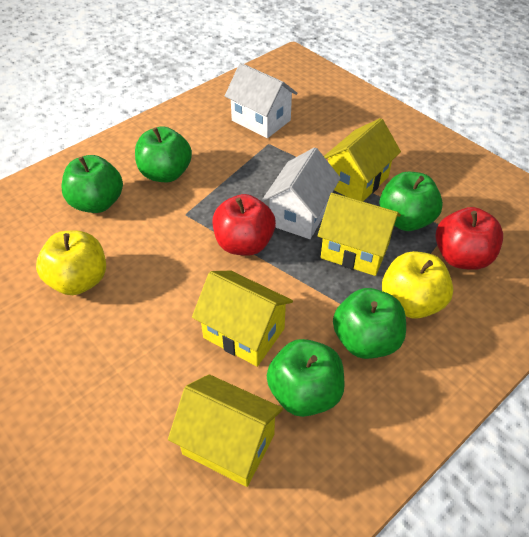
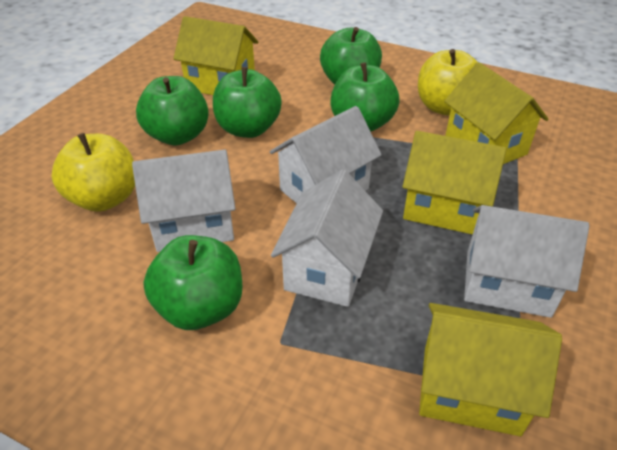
red apple: [213,194,276,256] [436,207,503,270] = 2 -> none = 0
white house: [225,63,297,138] [262,147,340,239] = 2 -> [132,150,236,252] [270,106,382,203] [271,169,383,307] [464,205,589,318] = 4

